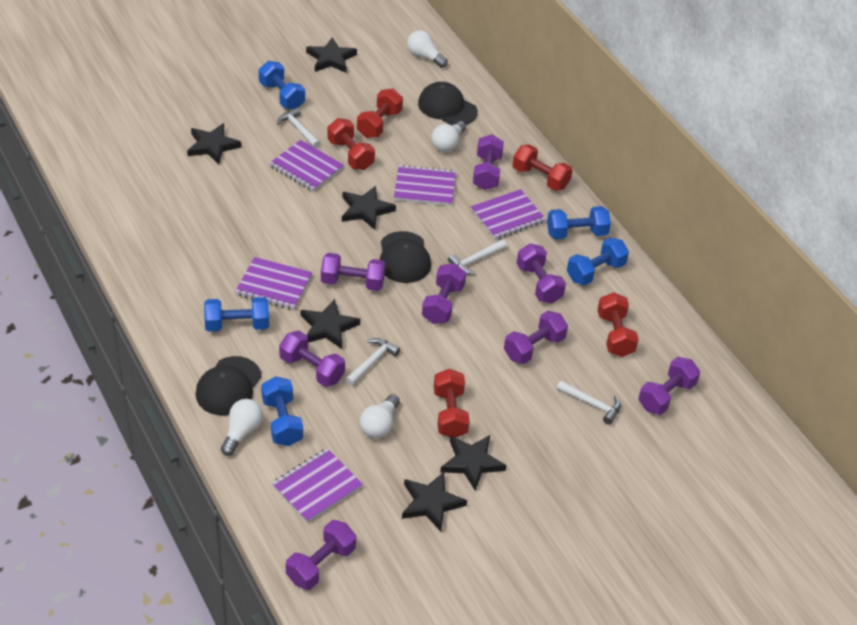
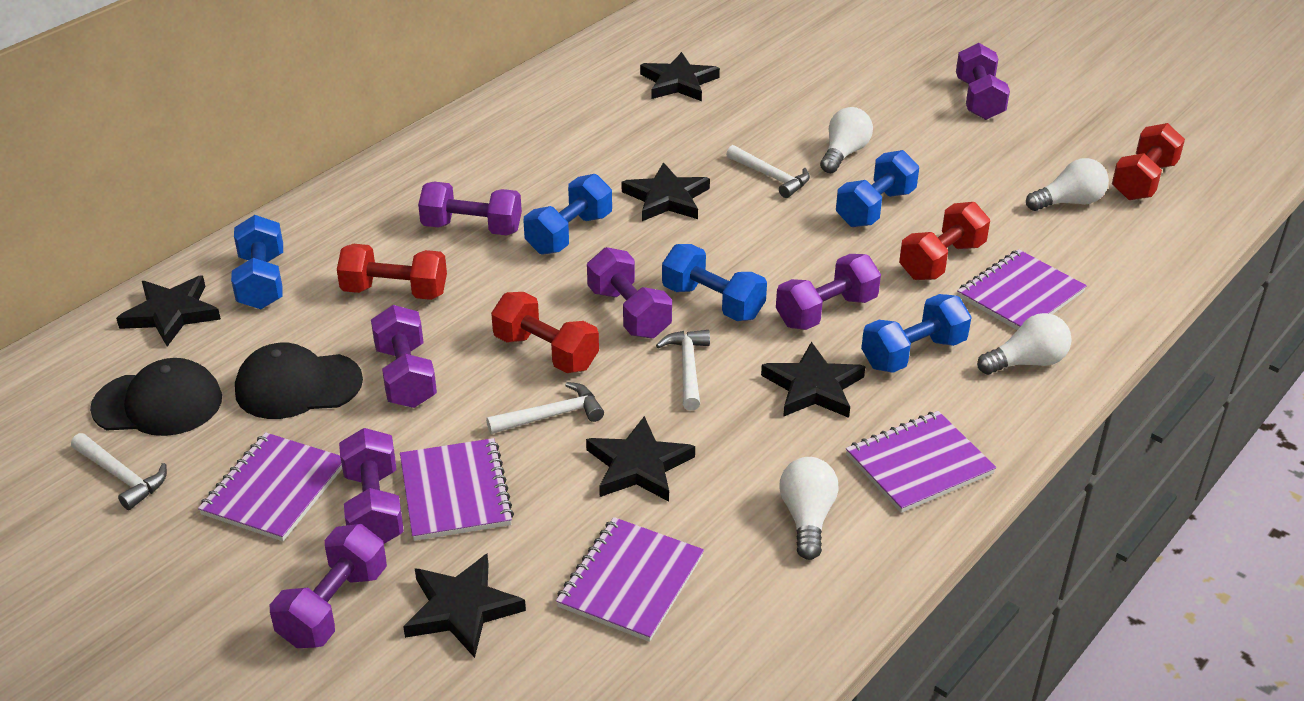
black cap: [196,356,262,416] [380,231,431,283] [418,82,478,125] = 3 -> [90,358,222,436] [235,343,363,419] = 2
purple dumbbell: [279,331,345,387] [286,520,356,590] [321,253,385,291] [422,263,466,324] [473,134,504,190] [504,311,568,364] [517,244,566,303] [638,357,700,415] = 8 -> [270,524,387,648] [339,428,404,544] [371,305,437,408] [418,182,522,235] [587,247,672,338] [776,254,881,330] [956,43,1010,120] = 7
red dumbbell: [328,118,375,170] [357,89,403,138] [434,369,470,438] [513,144,572,191] [597,292,639,357] = 5 -> [337,244,447,300] [491,292,599,373] [899,202,990,280] [1112,123,1185,200] = 4

